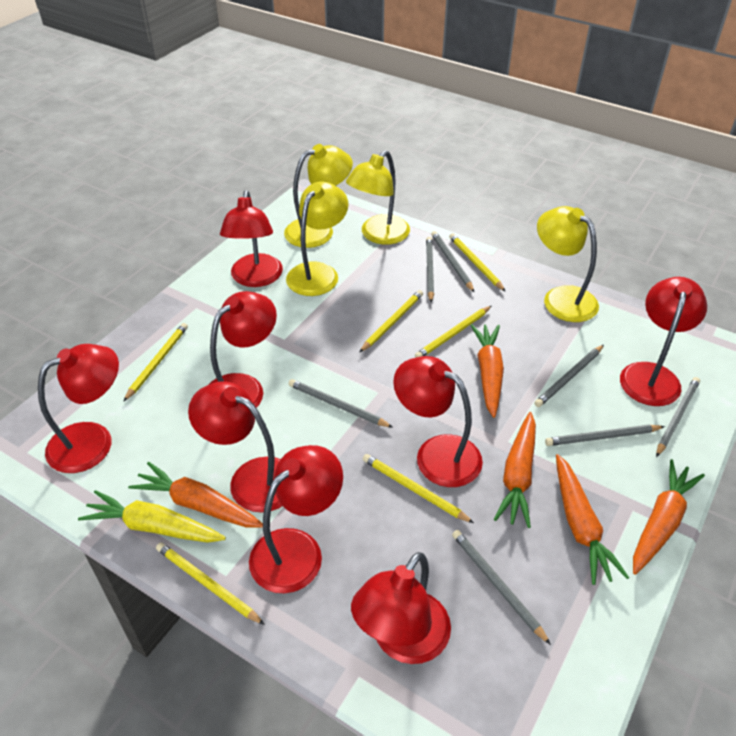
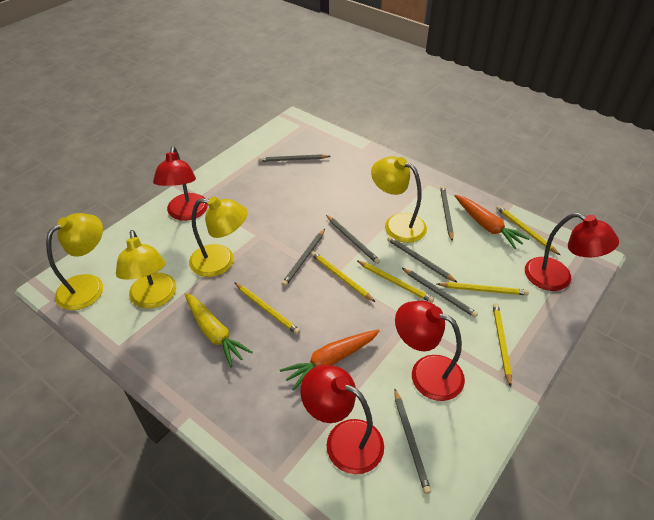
orange carrot: [128,462,263,528] [470,324,504,418] [494,412,536,528] [556,454,629,585] [633,459,705,575] = 5 -> [280,330,380,391] [455,195,530,249] = 2
red lamp: [38,344,119,473] [188,381,282,513] [208,291,277,408] [220,190,283,287] [249,445,343,593] [351,552,451,664] [393,356,483,487] [620,277,707,406] = 8 -> [153,146,208,221] [300,365,384,474] [395,301,465,401] [525,213,619,291] = 4

